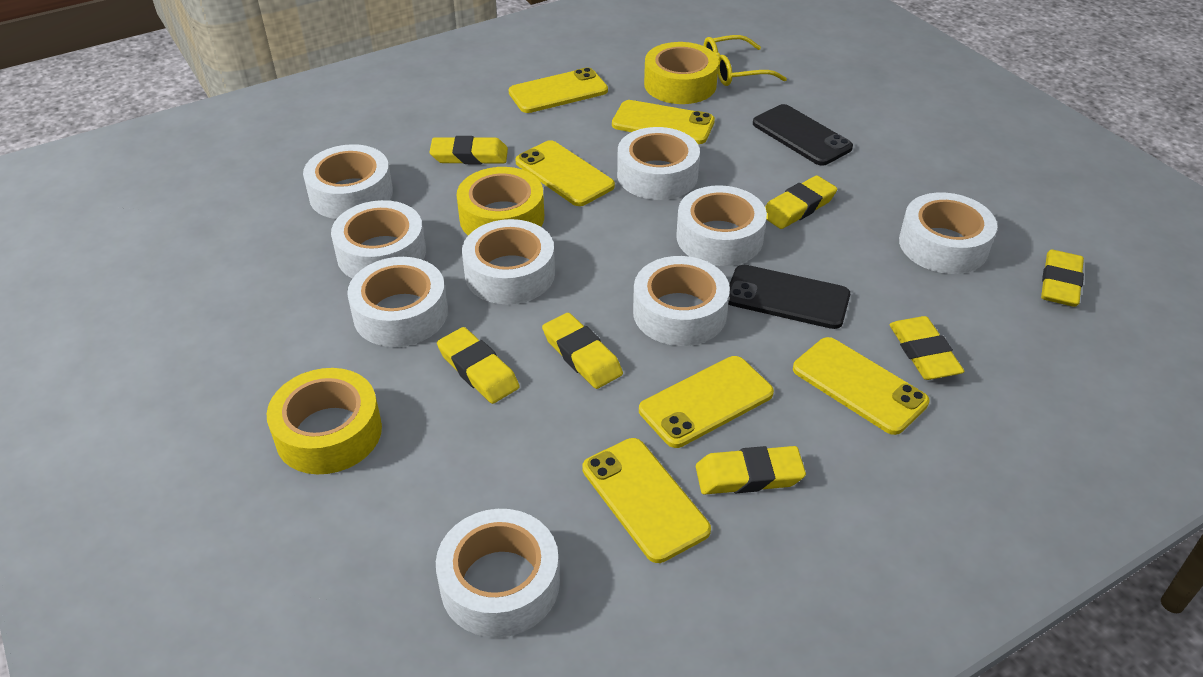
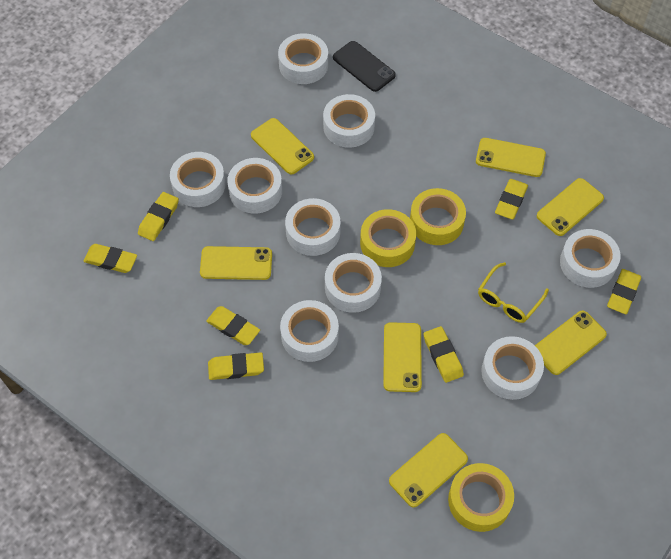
black phone: [728,265,850,329] [753,104,853,166] = 2 -> [333,41,396,92] = 1
yellow phone: [508,67,608,113] [515,140,615,206] [582,438,711,563] [612,100,715,144] [639,356,774,448] [793,337,929,435] = 6 -> [200,246,272,280] [251,118,314,174] [383,322,422,392] [389,433,468,508] [476,138,546,177] [535,311,607,375] [537,178,604,236] = 7

